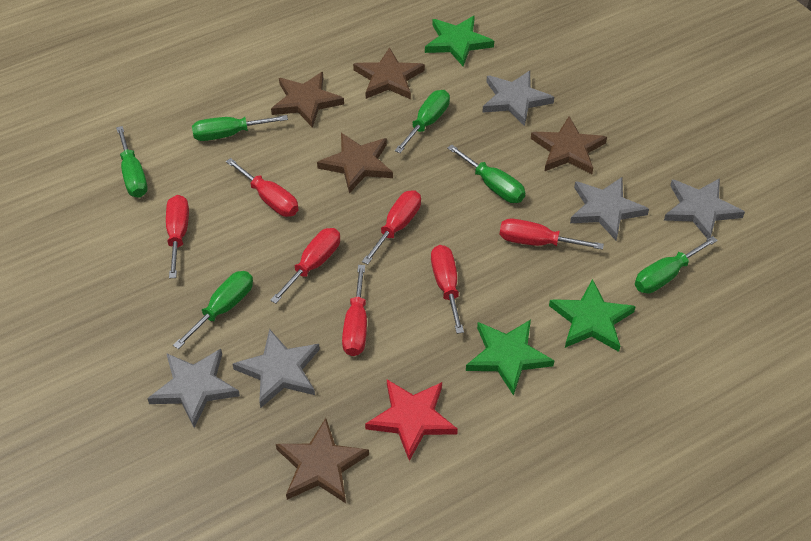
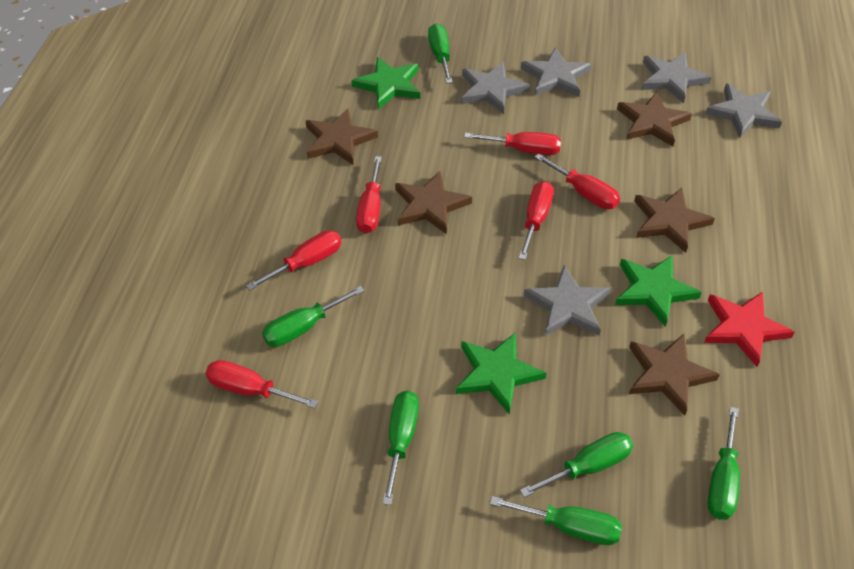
red screwdriver: [166,195,189,278] [226,158,299,217] [270,228,340,303] [342,265,367,356] [362,190,421,265] [431,245,464,334] [499,219,604,250] = 7 -> [205,360,318,408] [246,231,341,290] [356,156,382,233] [464,132,561,155] [519,181,554,260] [534,153,620,209] = 6

